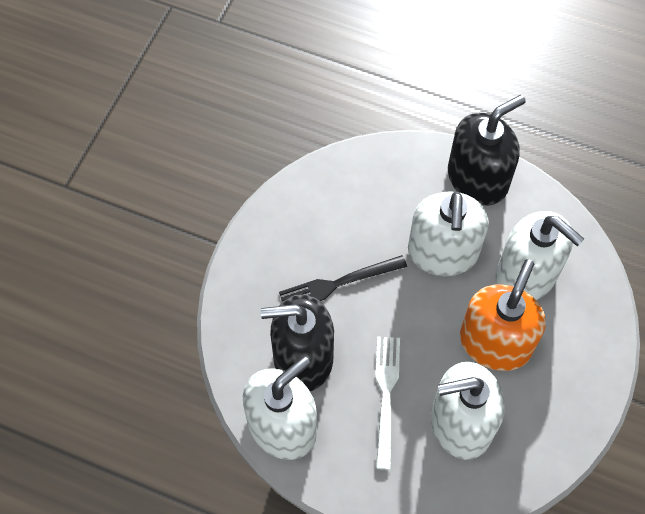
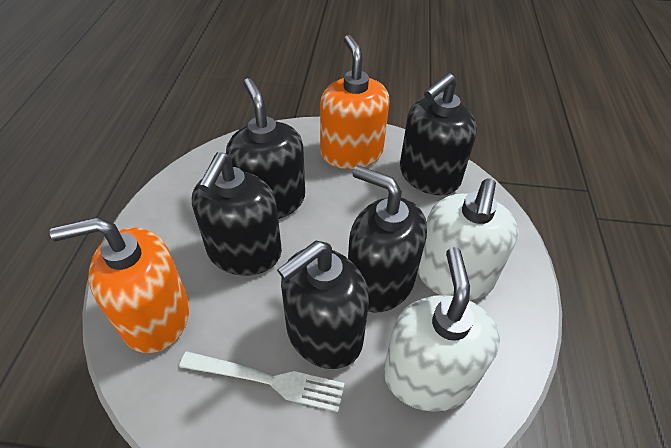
black fork: [279,255,407,301] = 1 -> none = 0
black soap dispenser: [261,294,334,391] [448,95,526,206] = 2 -> [192,152,282,276] [226,78,305,219] [277,241,369,369] [348,165,427,313] [400,73,477,195] = 5
orange soap dispenser: [460,259,546,371] = 1 -> [50,217,190,353] [320,35,390,169] = 2
white soap dispenser: [243,356,317,460] [408,192,489,276] [431,362,504,460] [496,211,584,300] = 4 -> [384,247,500,412] [418,179,519,300] = 2

